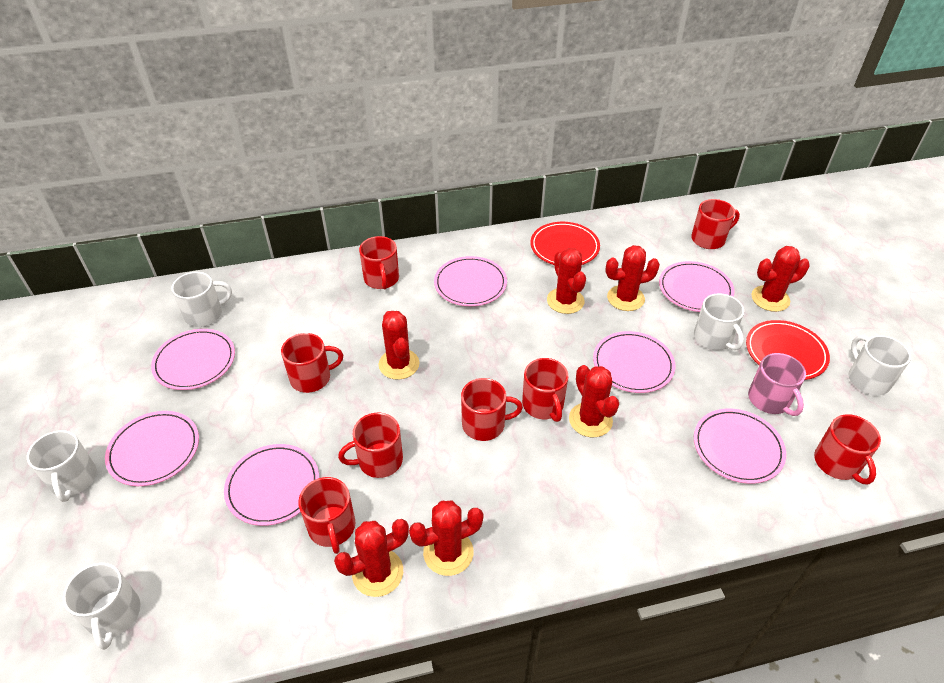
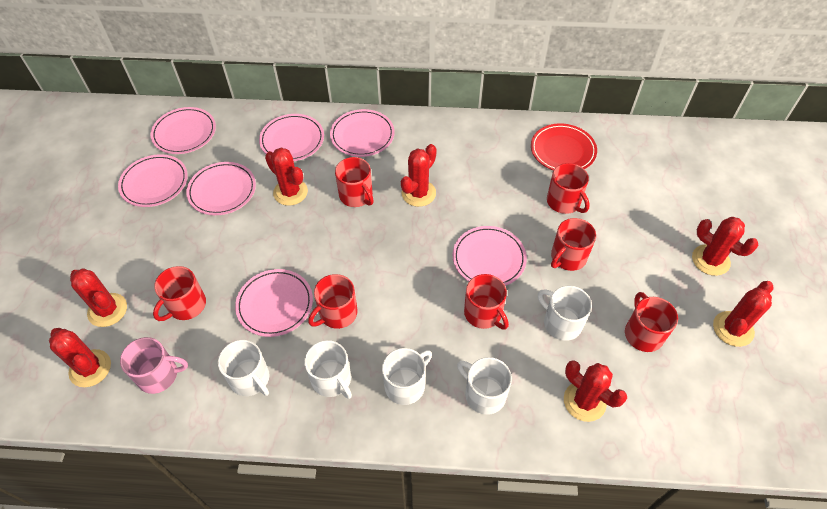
red mug: [281,333,343,393] [298,477,355,554] [338,413,403,478] [359,236,399,289] [461,378,523,441] [522,358,569,422] [691,199,740,249] [814,414,881,485] = 8 -> [153,266,206,321] [308,274,358,329] [335,157,374,207] [464,274,509,330] [547,163,590,214] [551,218,596,271] [625,292,678,352] = 7
red plate: [530,222,600,265] [746,320,830,380] = 2 -> [531,124,597,171] = 1

